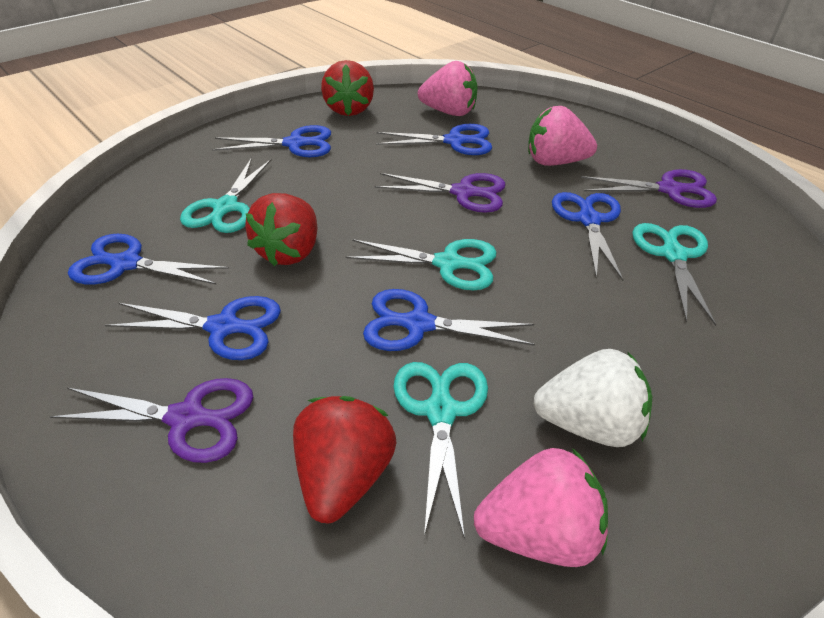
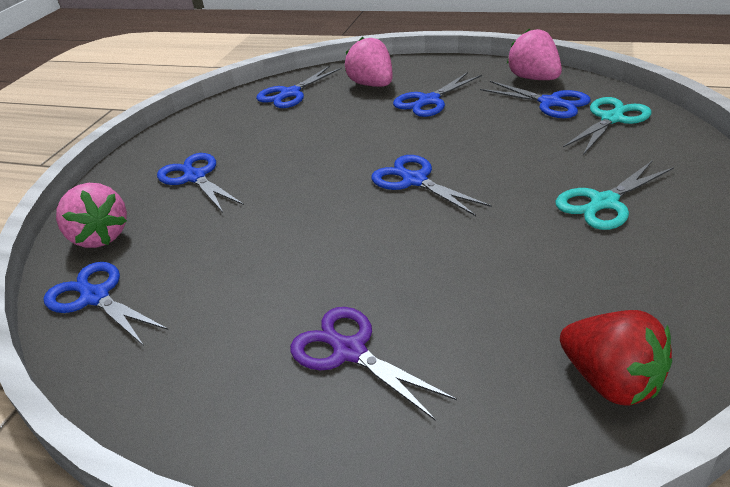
purple scissors: [49,378,253,463] [375,173,506,213] [581,169,717,208] = 3 -> [290,307,457,421] = 1
red strawberry: [245,193,317,266] [293,396,397,523] [321,60,374,116] = 3 -> [560,310,672,406] = 1
turquoise scissors: [180,158,272,233] [346,239,497,290] [393,362,488,539] [632,223,716,326] = 4 -> [556,160,674,230] [563,97,651,155] = 2
white strawberry: [533,349,652,447] = 1 -> none = 0

